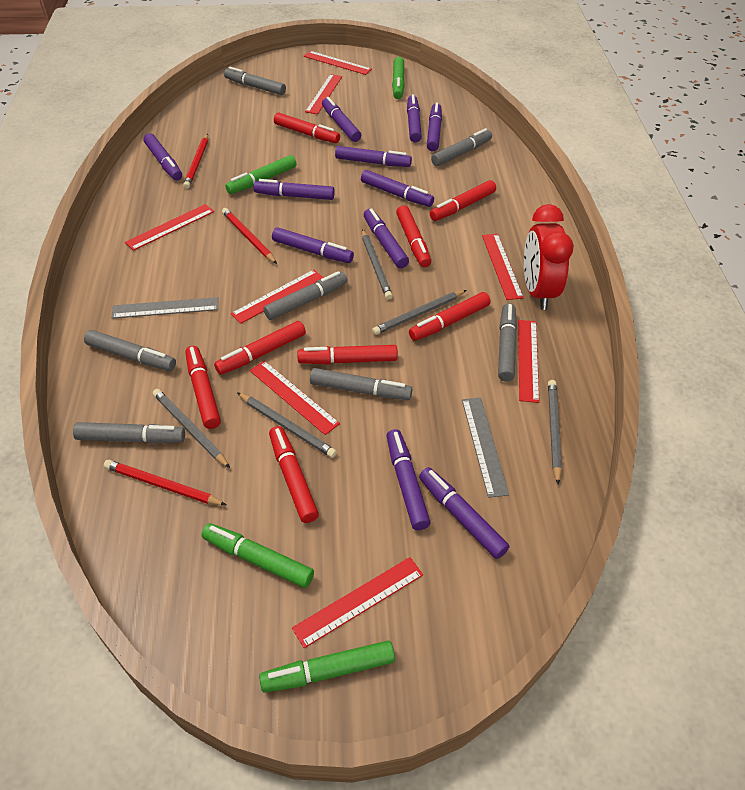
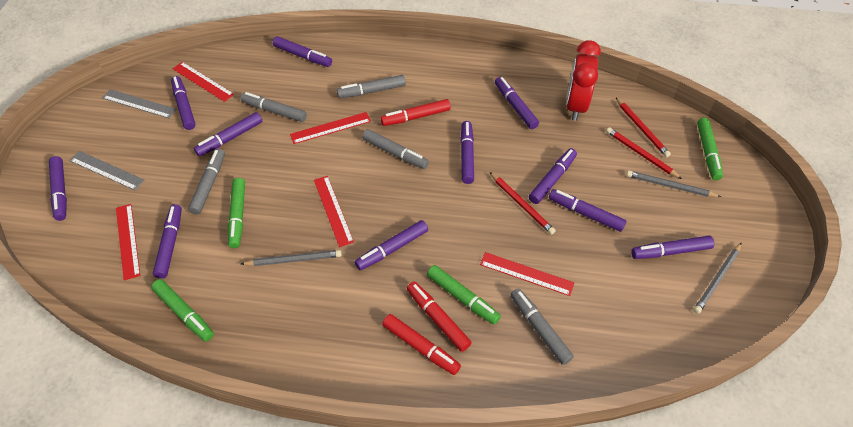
grey marker: [73,422,185,444] [84,330,176,371] [224,67,286,95] [263,271,348,320] [310,368,412,400] [431,128,492,166] [498,303,517,382] = 7 -> [188,149,225,215] [241,92,307,122] [337,75,406,98] [362,129,429,169] [510,288,574,365] = 5
grey pencil: [153,389,230,468] [237,392,337,458] [362,229,393,300] [372,290,467,335] [548,380,562,484] = 5 -> [241,250,342,266] [626,171,721,197] [694,242,742,314] = 3
red marker: [185,346,221,429] [214,321,306,375] [269,426,319,523] [274,112,340,143] [297,345,398,364] [396,205,431,267] [409,292,491,341] [430,180,496,221] = 8 -> [381,99,451,126] [382,314,461,375] [407,282,472,352] = 3
red ruler: [125,204,214,251] [231,270,324,324] [250,361,340,435] [292,557,423,648] [304,51,372,75] [305,74,342,114] [482,234,524,300] [518,320,539,403] = 8 -> [116,204,140,280] [173,62,234,102] [290,112,371,144] [314,176,354,247] [480,252,574,296] = 5

